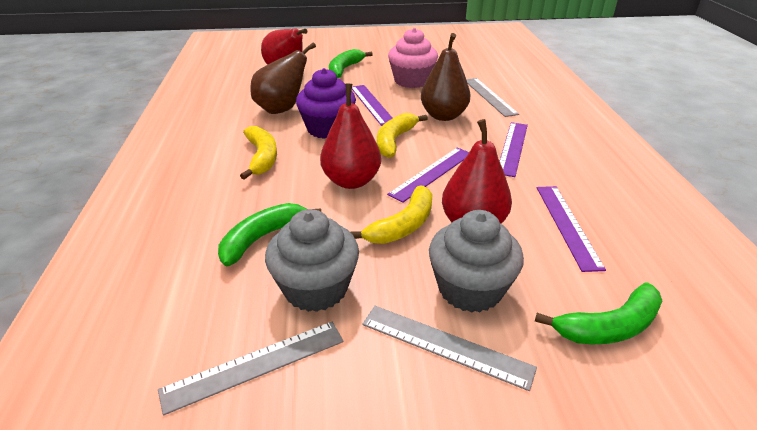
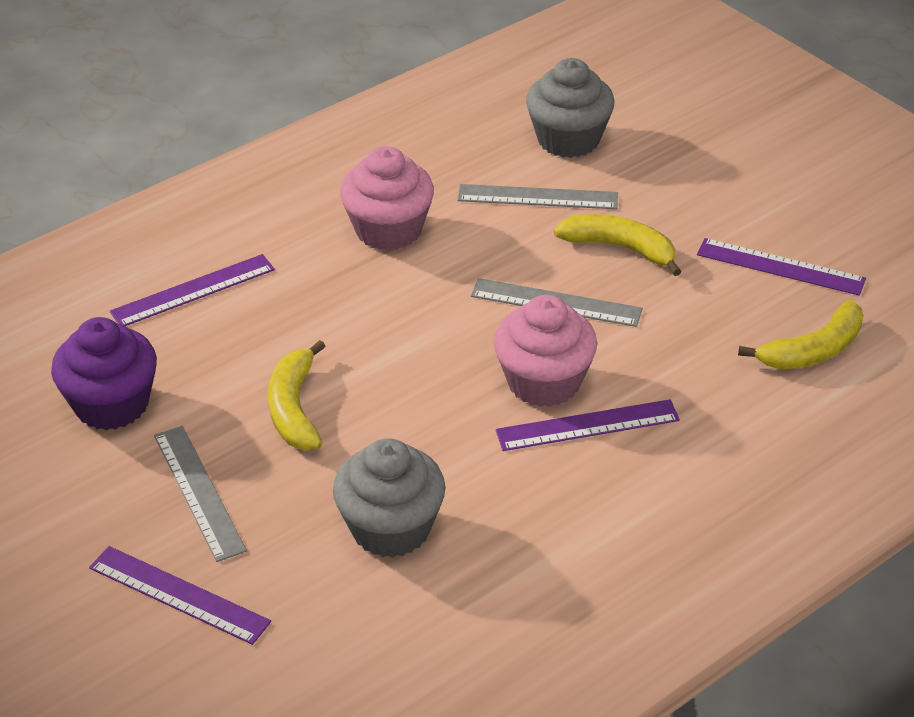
brown pear: [250,42,316,114] [421,33,471,121] = 2 -> none = 0
green banana: [218,203,321,266] [329,49,373,78] [535,282,662,344] = 3 -> none = 0
pink cupcake: [388,28,438,88] = 1 -> [340,146,434,251] [494,295,597,407] = 2
red pear: [261,28,307,65] [320,84,381,189] [442,119,512,223] = 3 -> none = 0

